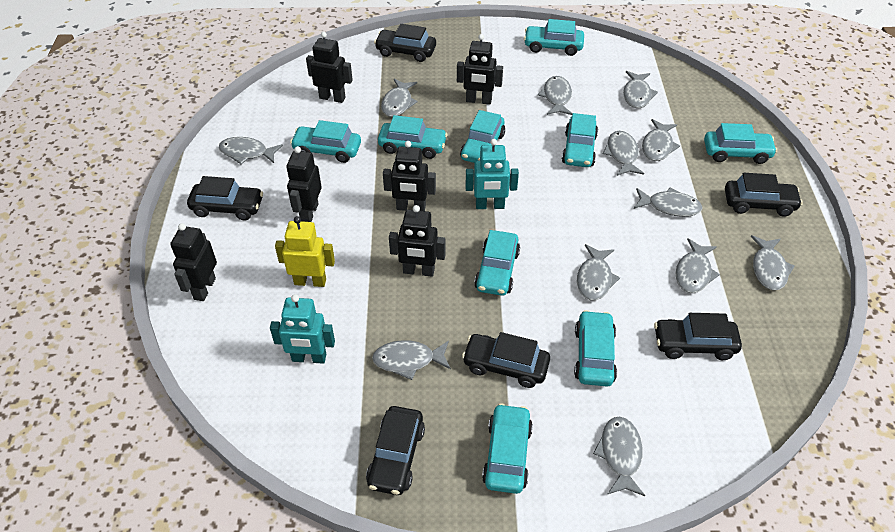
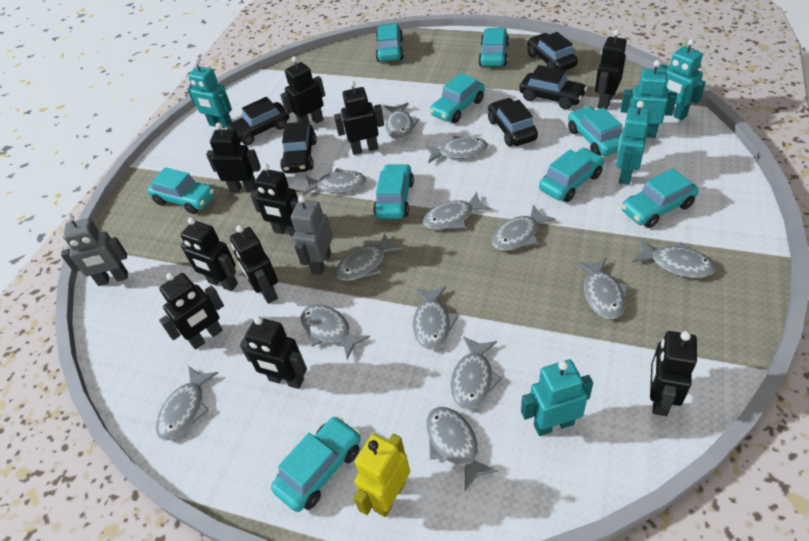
black car: [187,176,263,221] [366,406,425,495] [374,24,436,62] [462,332,550,388] [654,313,742,360] [725,173,803,217] = 6 -> [225,97,289,145] [280,121,317,173] [488,98,538,147] [519,65,587,109] [527,32,578,70] = 5
black robot: [170,223,217,301] [286,146,322,222] [306,32,353,103] [383,141,436,211] [389,205,446,277] [457,34,503,105] = 6 -> [159,272,224,349] [180,217,238,291] [206,122,261,193] [230,225,278,304] [240,316,307,389] [250,164,298,236] [280,56,325,125] [334,81,384,155] [595,29,627,110] [650,331,697,416] = 10
grey fish: [219,137,283,164] [372,340,451,380] [381,79,418,117] [538,76,572,115] [577,244,620,300] [593,417,645,496] [603,131,644,176] [623,71,658,108] [634,187,702,217] [642,119,680,161] [676,238,720,293] [751,235,795,290] = 12 -> [156,366,218,440] [301,304,370,360] [303,168,366,195] [336,233,403,281] [384,102,419,140] [413,286,458,350] [423,192,491,230] [425,136,488,163] [426,407,498,491] [450,336,502,410] [492,204,556,251] [575,257,628,319] [632,239,715,278] = 13
grey robot: none = 0 -> [61,214,128,286] [291,196,333,275] = 2
turquoise robot: [270,294,335,364] [466,139,519,209] = 2 -> [187,60,232,129] [521,359,593,436] [616,101,650,185] [621,60,677,138] [658,39,706,120] = 5

